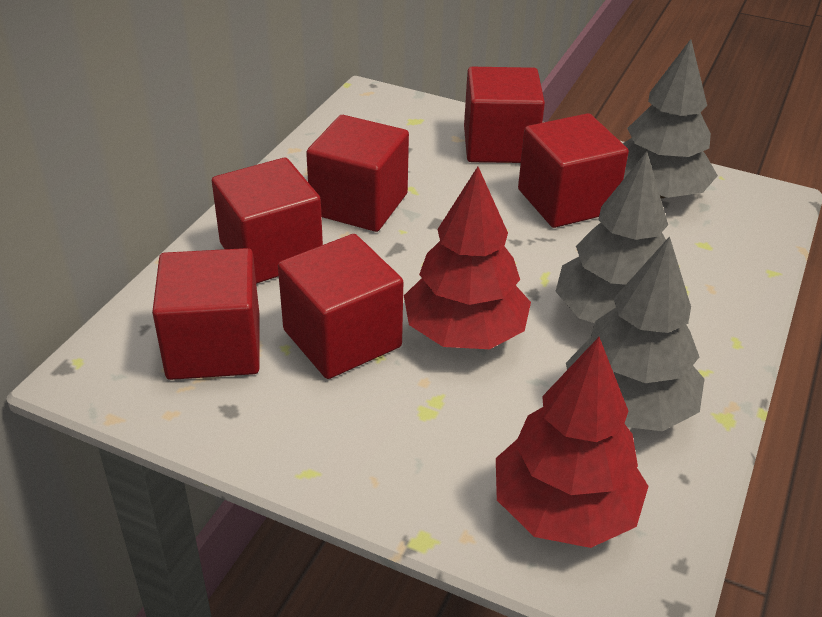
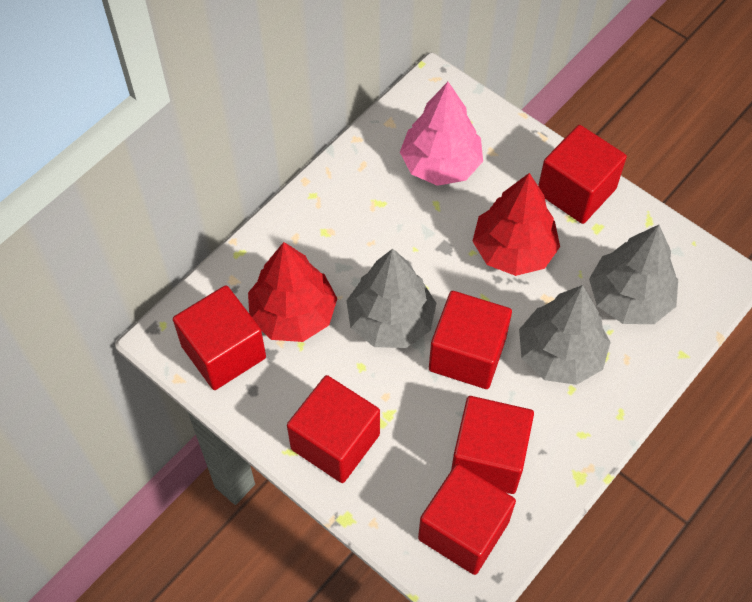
pink tree: none = 0 -> [400,82,483,186] = 1

